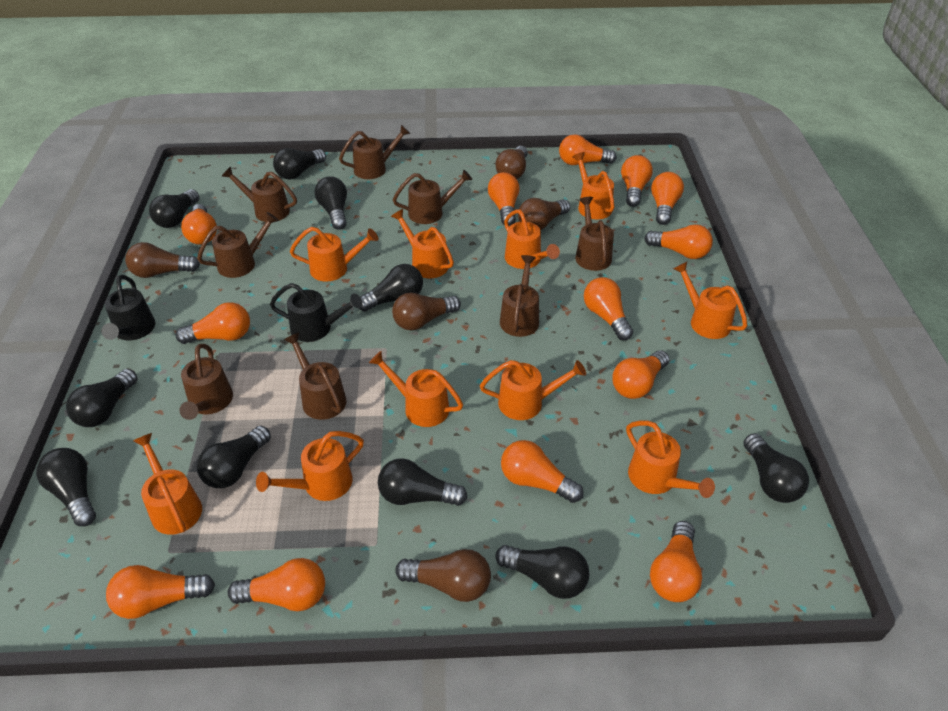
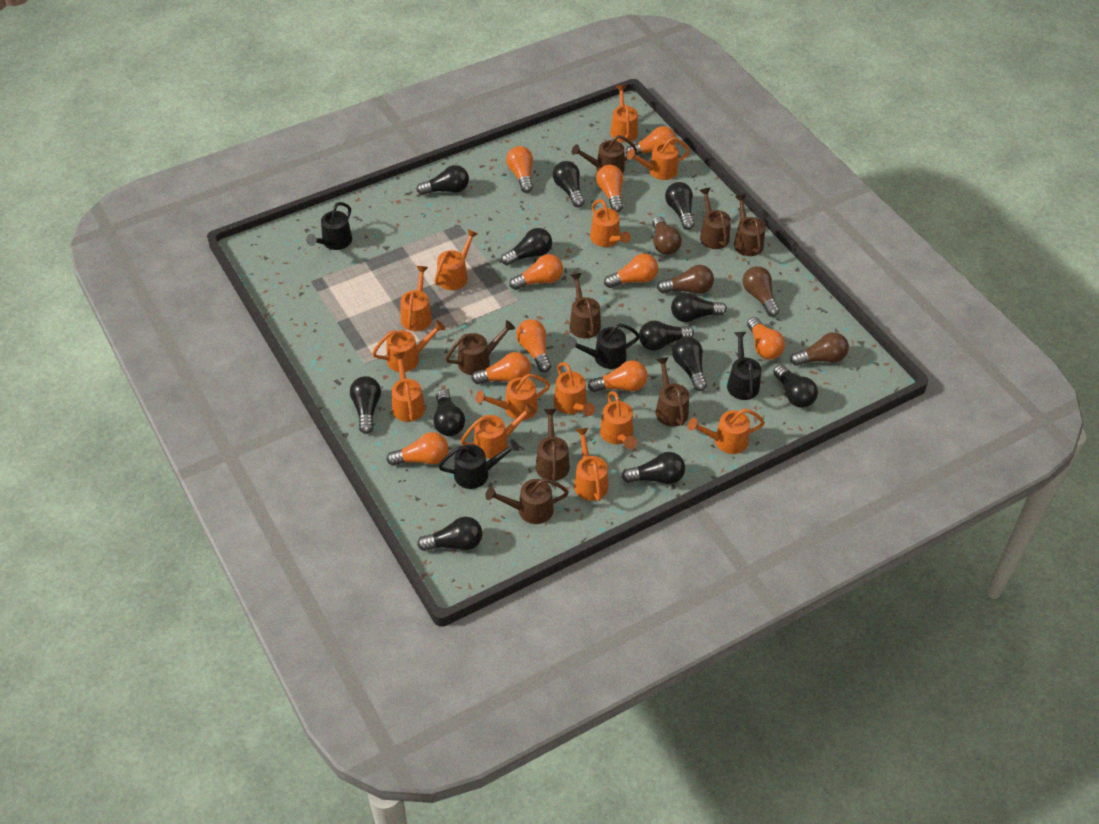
black light bulb: [36,448,96,526] [66,369,137,427] [149,189,199,228] [197,426,271,488] [273,148,326,180] [315,176,347,230] [358,264,423,312] [378,458,468,506] [495,545,589,599] [744,433,809,503] = 10 -> [350,376,381,434] [416,165,469,195] [417,517,482,551] [433,389,465,436] [501,228,552,266] [553,161,584,207] [621,452,685,484] [639,321,694,351] [665,182,695,230] [671,293,727,322] [672,337,707,391] [773,365,818,408] = 12
black watering can: [101,275,155,340] [270,283,363,342] = 2 -> [306,202,352,250] [438,439,519,489] [567,324,640,369] [727,332,761,400] = 4
brown light bulb: [125,242,200,278] [392,293,461,330] [395,549,491,602] [496,146,528,179] [518,198,570,230] = 5 -> [652,216,682,255] [657,265,714,294] [742,266,780,317] [790,332,849,366] = 4
orange light bulb: [106,565,215,619] [175,302,250,344] [181,204,217,245] [228,558,325,611] [488,172,520,226] [501,440,584,503] [559,134,616,165] [584,277,633,340] [612,350,669,399] [621,155,653,207] [644,224,713,259] [650,521,702,602] [651,172,684,225] = 13 -> [387,432,449,466] [471,352,531,384] [506,146,533,193] [509,254,563,290] [516,319,551,372] [588,360,648,392] [596,165,623,212] [604,254,658,288] [626,126,676,155] [747,317,785,359] = 10
orange watering can: [133,433,202,535] [256,431,364,501] [290,227,378,281] [369,351,463,427] [391,209,454,278] [480,360,586,420] [504,209,560,269] [572,152,615,219] [626,420,715,498] [673,262,747,339] = 10 -> [372,320,445,372] [392,352,425,422] [401,266,432,331] [434,229,478,290] [461,403,535,459] [475,374,550,420] [554,362,595,416] [574,428,608,501] [590,199,631,247] [600,391,637,449] [610,85,638,142] [626,137,690,180] [687,409,765,454] = 13

